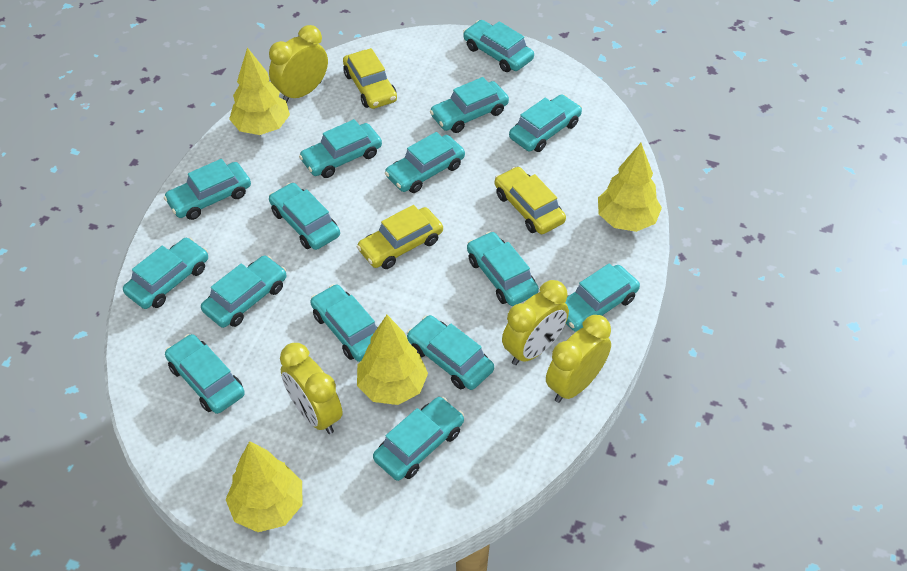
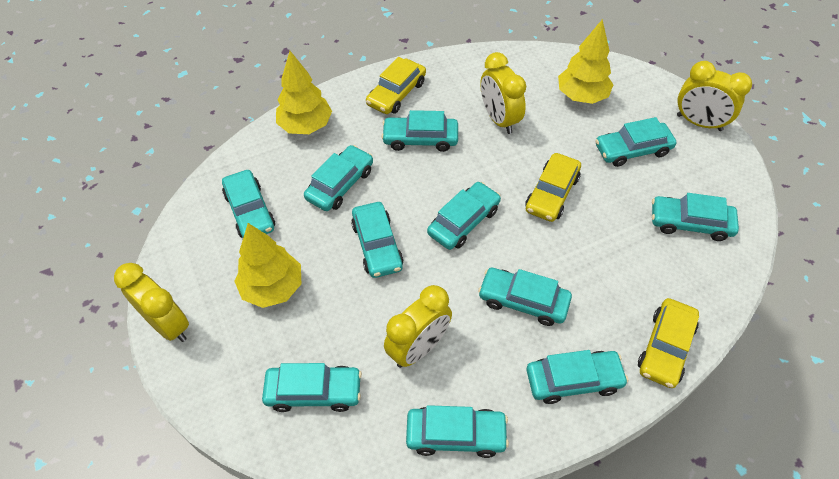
turquoise car: [123,237,208,309] [164,159,251,220] [165,334,245,414] [201,256,287,328] [269,183,340,250] [299,119,382,178] [311,284,378,362] [373,397,464,481] [385,132,465,193] [407,315,494,390] [430,77,509,133] [463,20,534,72] [467,231,539,306] [509,94,582,152] [565,263,640,332] = 15 -> [222,170,275,238] [262,363,362,412] [304,145,373,211] [351,202,404,278] [381,110,458,152] [406,405,509,458] [427,182,501,250] [478,268,572,326] [527,350,628,404] [595,117,676,167] [652,193,739,241] = 11
yellow tree: [226,441,303,532] [229,47,290,135] [357,315,428,405] [598,143,662,232] = 4 -> [234,223,301,308] [276,51,332,134] [558,19,614,104] = 3

